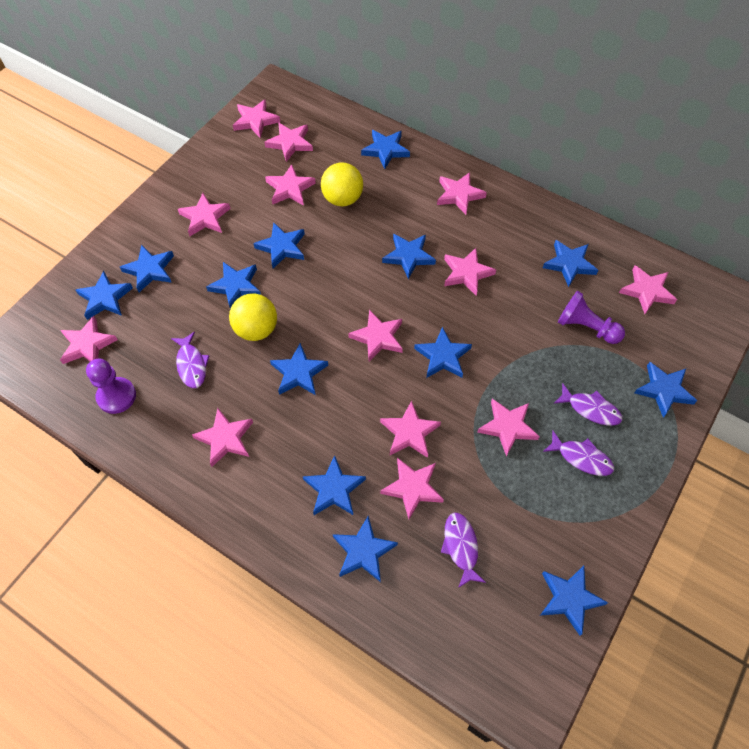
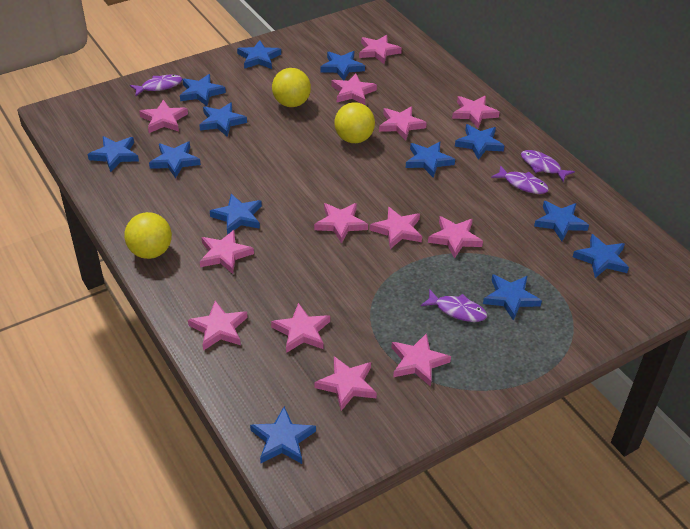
purple pawn: [86,358,136,414] [558,291,625,344] = 2 -> none = 0
yellow ball: [229,293,277,341] [321,162,363,206] = 2 -> [124,212,172,259] [272,68,311,107] [334,102,375,143] = 3

